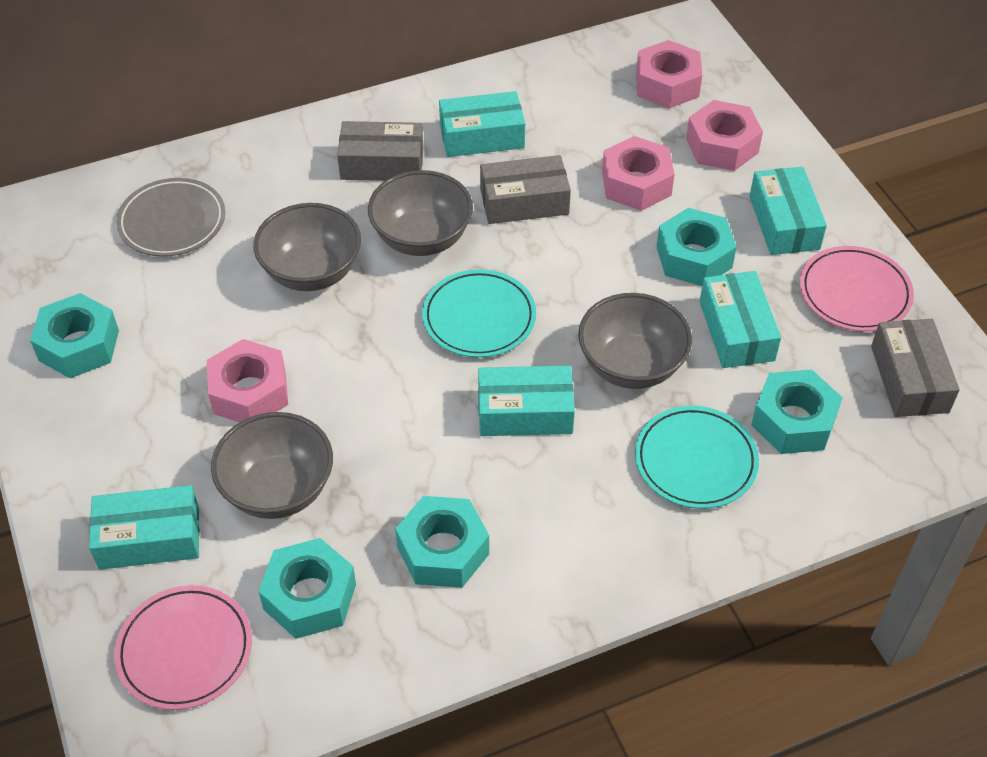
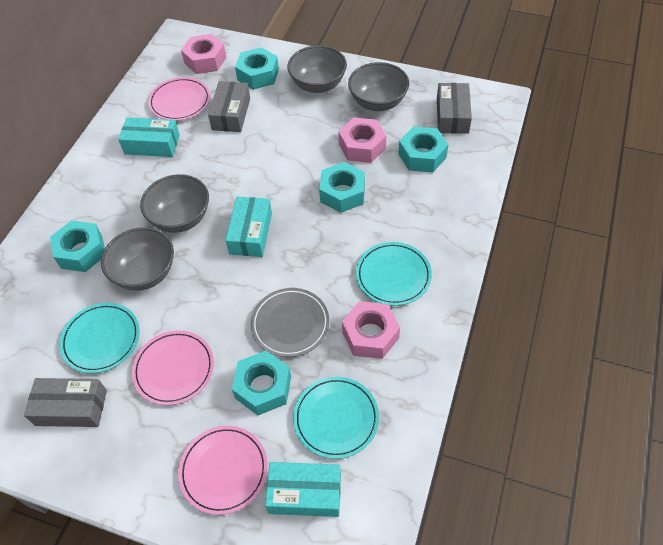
pink nut: [207,339,288,423] [602,136,675,211] [636,40,702,108] [686,100,763,171] = 4 -> [181,34,227,74] [339,118,386,163] [342,301,400,359] = 3
pink plate: [114,585,252,710] [800,246,914,332] = 2 -> [132,330,214,405] [148,77,210,121] [178,426,268,515] = 3
turquoise box: [89,485,199,570] [439,91,525,157] [478,366,575,436] [700,271,781,368] [749,167,827,255] = 5 -> [118,117,180,157] [225,197,272,257] [265,462,341,517] = 3
turquoise plate: [422,269,536,358] [635,406,759,509] = 2 -> [60,303,140,373] [293,377,379,459] [356,242,432,306] = 3

